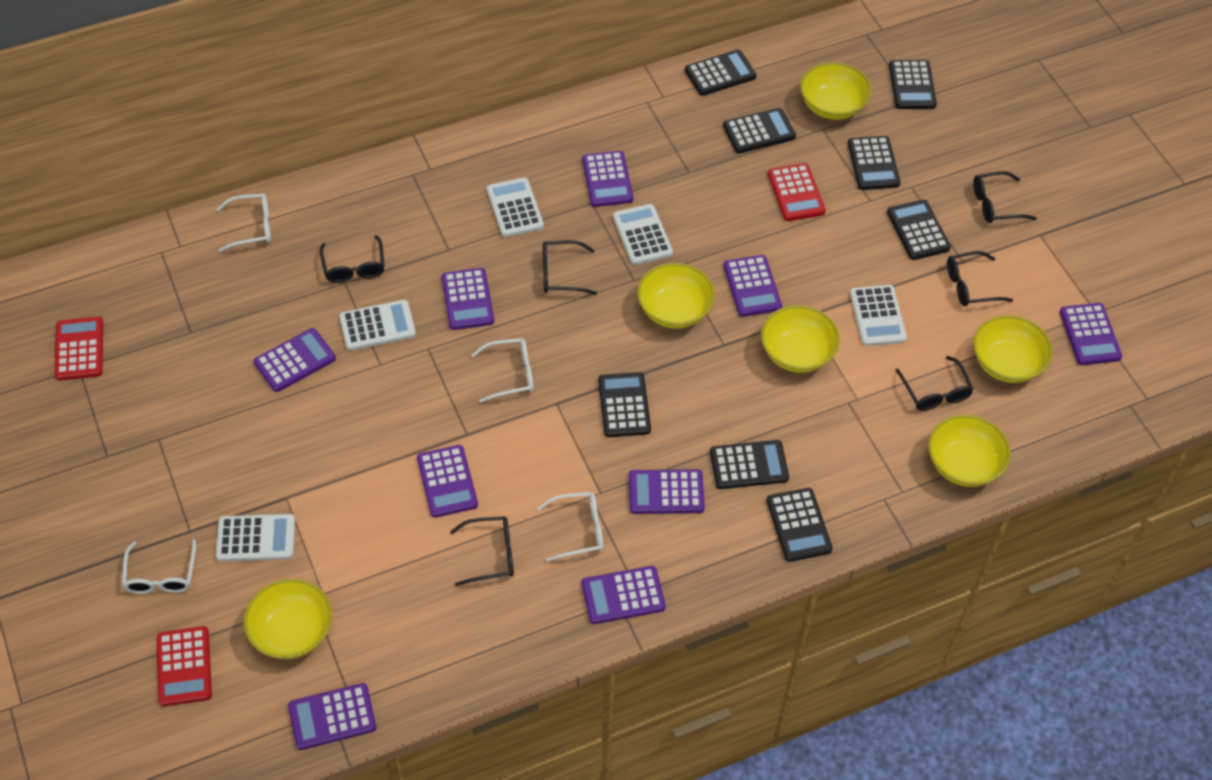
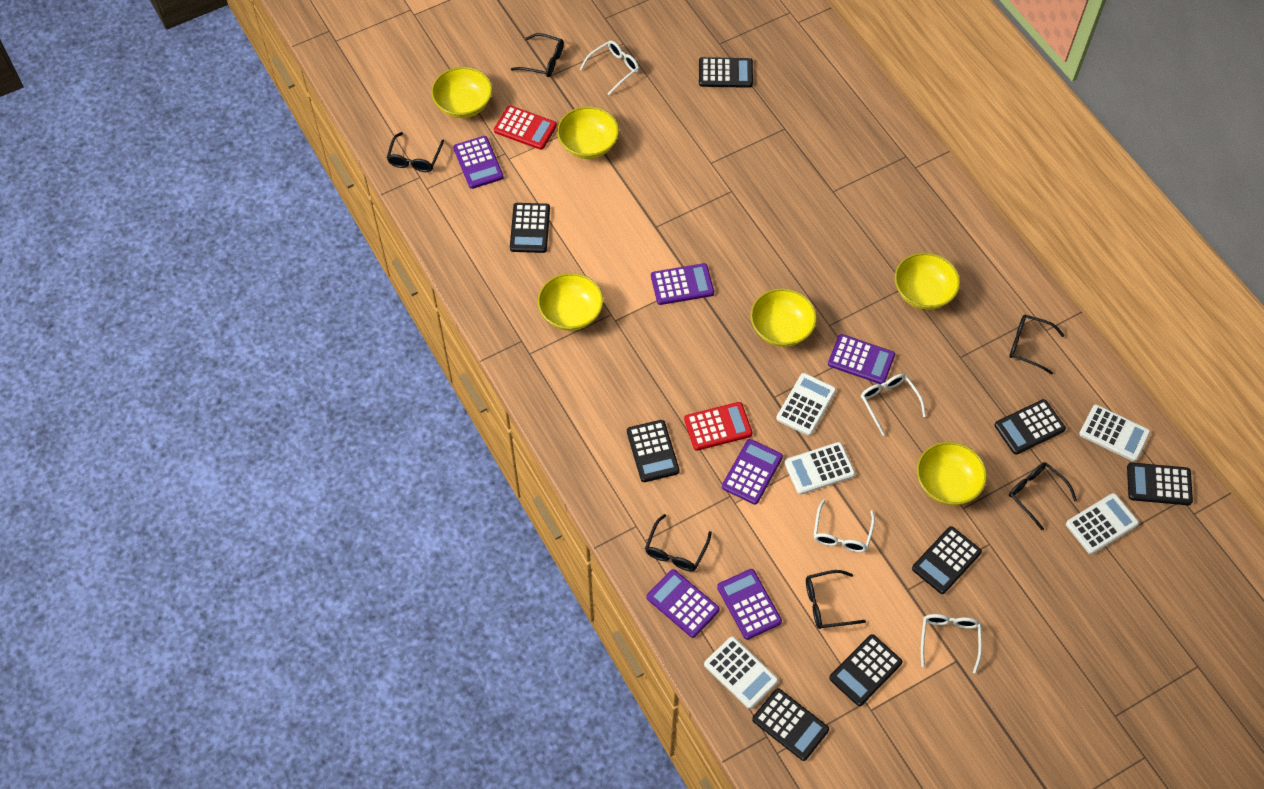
purple calculator: [254,328,336,392] [288,683,376,750] [417,445,478,518] [441,268,494,330] [581,566,666,624] [582,151,633,207] [629,469,705,514] [723,255,782,317] [1060,303,1122,365] = 9 -> [453,136,504,189] [647,569,720,638] [651,263,714,305] [717,569,782,640] [722,439,783,505] [828,334,895,384] = 6
red calculator: [54,316,103,380] [157,626,212,707] [768,163,826,221] = 3 -> [494,105,557,150] [684,402,752,451] = 2

